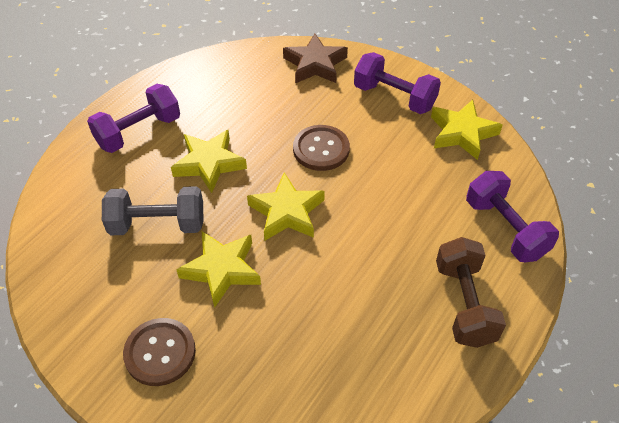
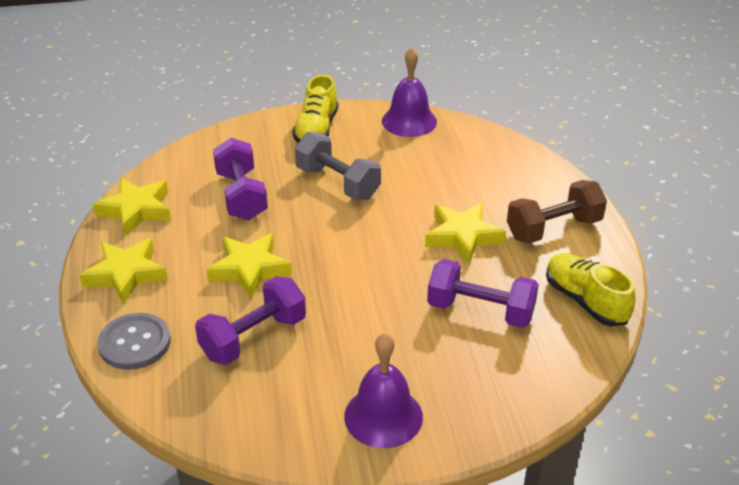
brown button: [123,318,196,386] [293,125,350,171] = 2 -> none = 0
brown star: [283,34,348,83] = 1 -> none = 0
grey button: none = 0 -> [97,313,171,370] = 1
purple bell: none = 0 -> [344,333,423,448] [382,47,437,137] = 2
yellow shoe: none = 0 -> [292,75,338,143] [546,253,636,326] = 2

